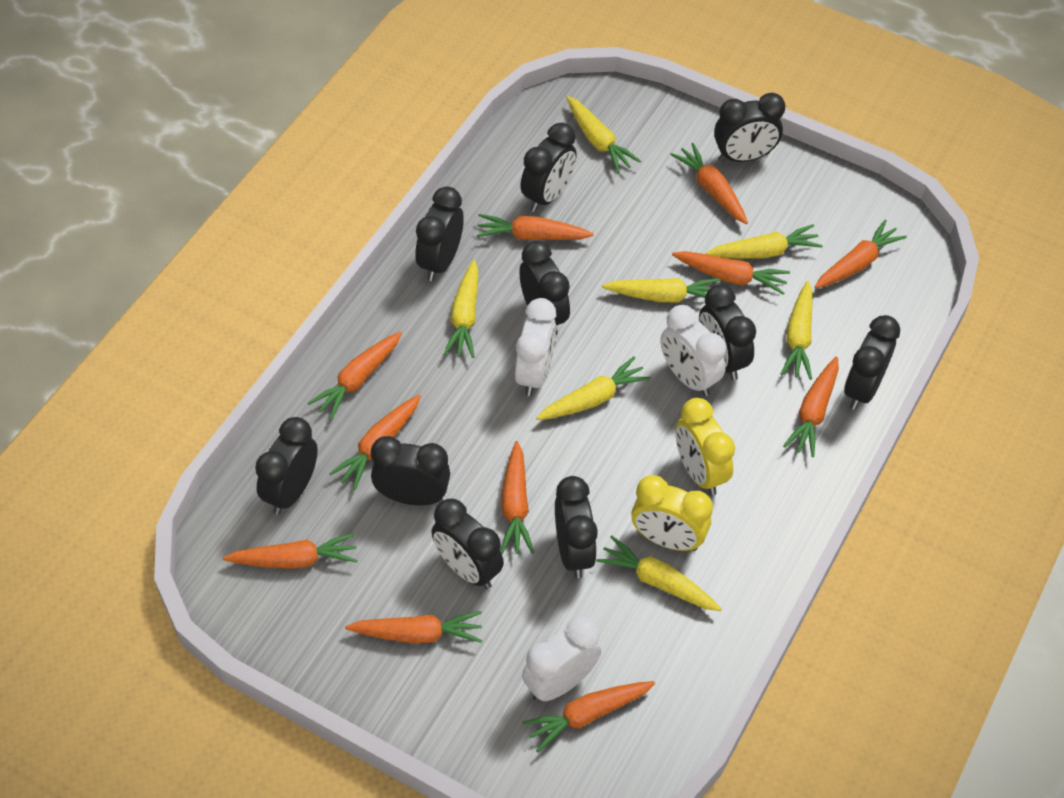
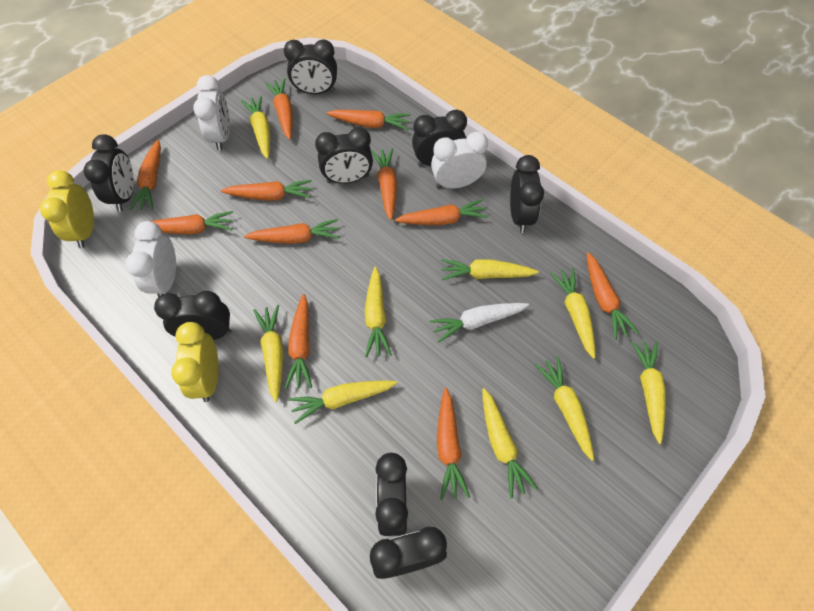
black clock: [255,417,318,515] [371,436,450,506] [415,186,464,281] [431,498,504,589] [519,241,570,335] [520,123,577,212] [555,476,598,578] [699,284,756,380] [714,93,786,162] [844,315,900,410] = 10 -> [83,134,134,212] [154,291,231,340] [284,40,337,94] [315,127,373,184] [370,527,447,579] [375,453,408,536] [412,110,467,166] [510,155,544,233] = 8
white carrot: none = 0 -> [430,303,529,343] = 1
yellow carrot: [443,260,478,358] [536,357,651,420] [566,96,641,174] [596,536,722,611] [602,278,721,302] [706,224,823,259] [781,281,813,380] = 7 -> [241,95,270,159] [253,305,284,402] [289,380,397,424] [365,267,392,357] [441,259,539,280] [482,388,538,499] [534,356,594,461] [550,268,595,359] [631,341,666,444] = 9

